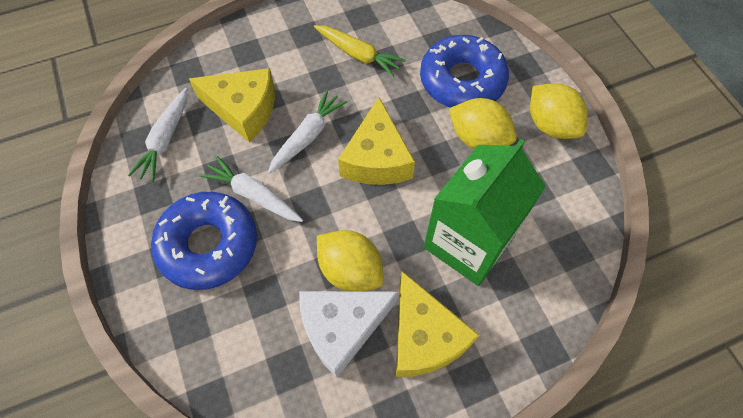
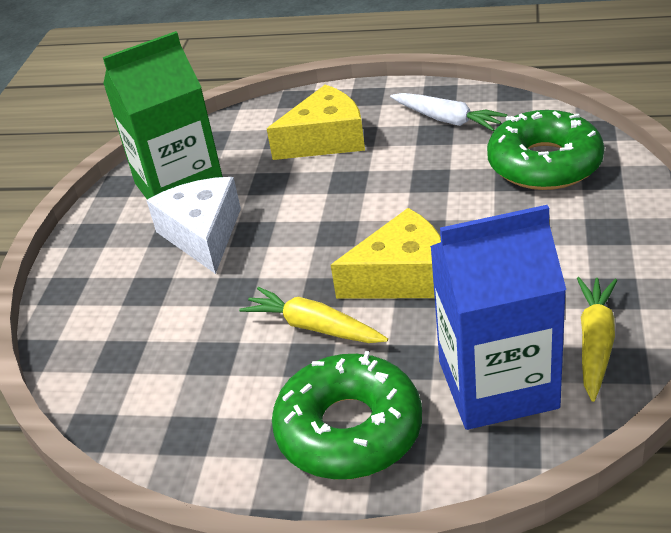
blue carton: none = 0 -> [430,205,566,430] = 1
blue donut: [151,192,257,290] [420,35,509,108] = 2 -> none = 0
green donut: none = 0 -> [272,351,422,479] [487,110,604,190] = 2
white carrot: [128,88,188,182] [199,155,303,222] [268,90,347,174] = 3 -> [390,93,507,131] = 1
yellow carrot: [314,25,406,77] = 1 -> [239,287,388,343] [577,277,617,402] = 2
yellow cheese: [189,68,275,143] [338,97,415,185] [396,271,480,377] = 3 -> [267,85,365,160] [331,208,441,299] = 2
yellow lemon: [317,230,384,291] [449,98,517,149] [530,83,588,139] = 3 -> none = 0

